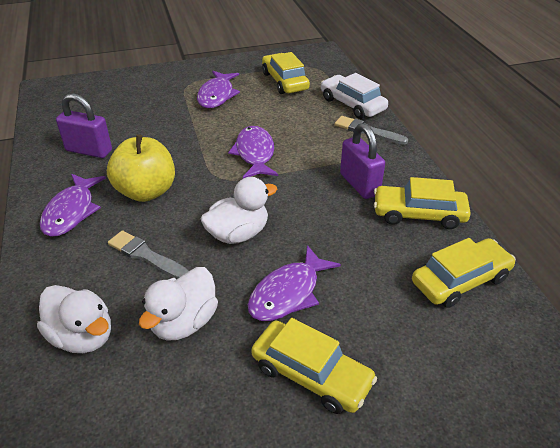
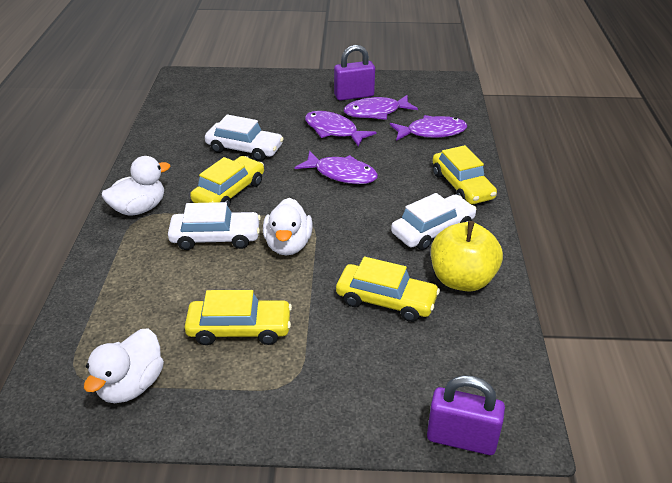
grey brush: [108,230,188,279] [335,116,408,144] = 2 -> none = 0
white car: [321,73,388,119] = 1 -> [168,202,261,250] [205,115,284,161] [391,193,477,250] = 3

